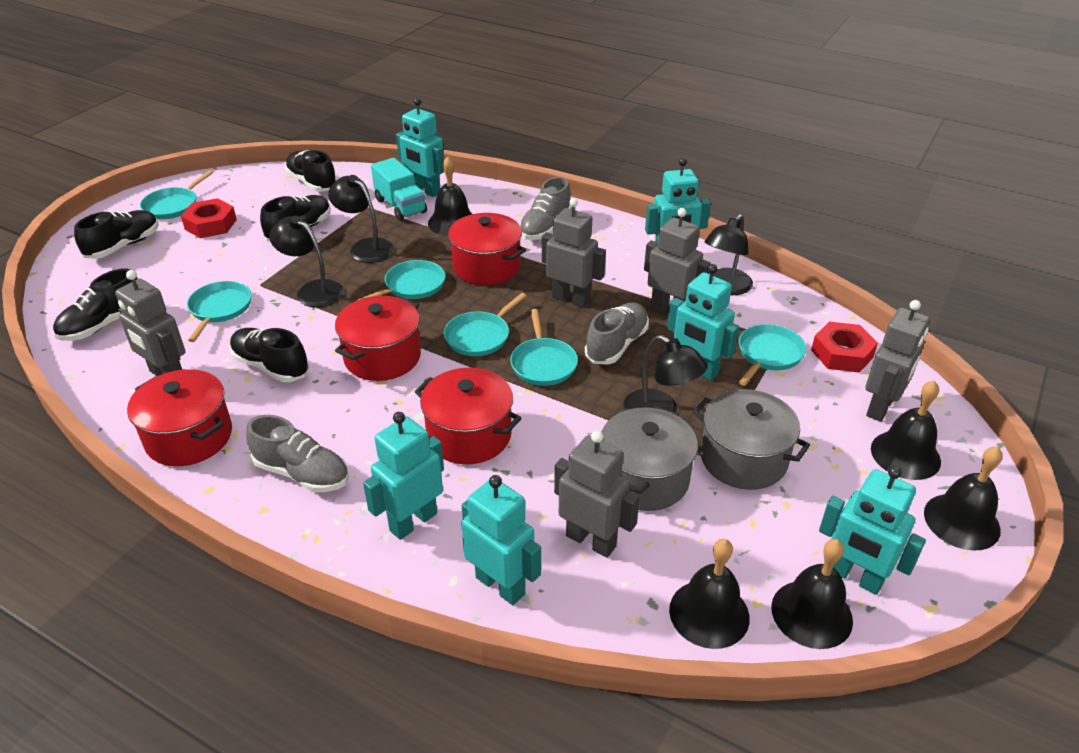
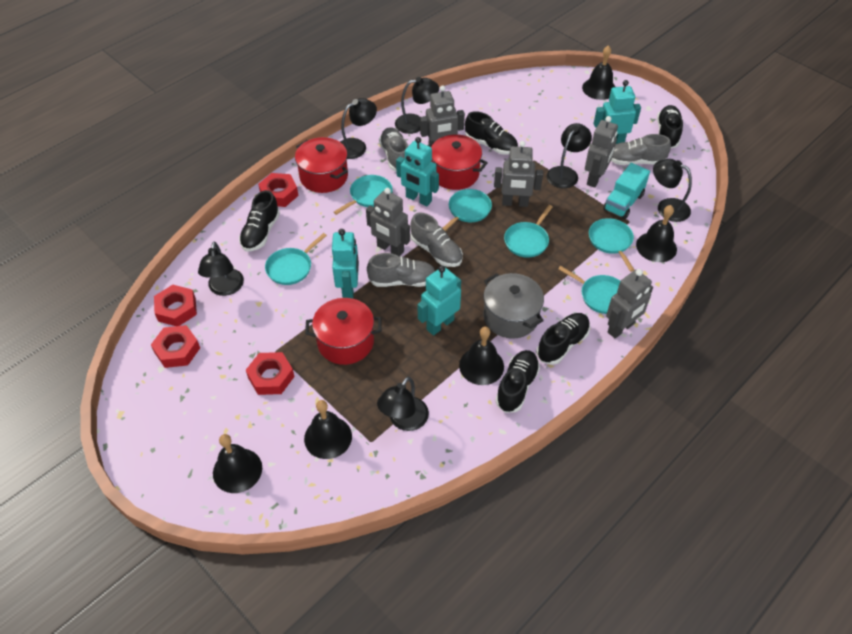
black lamp: [269,216,344,307] [328,175,394,263] [623,335,707,412] [705,214,753,295] = 4 -> [198,242,244,296] [340,98,377,159] [377,377,429,431] [395,77,439,134] [547,123,592,188] [653,159,692,222] = 6
grey pot: [602,406,698,511] [693,389,810,490] = 2 -> [483,273,544,339] = 1
grey shoe: [246,415,349,492] [519,177,572,240] [585,302,649,365] = 3 -> [367,253,435,287] [379,127,408,171] [410,212,463,267] [611,134,671,165] = 4
red nut: [181,198,237,238] [811,321,878,373] = 2 -> [151,325,200,368] [154,285,197,326] [246,352,295,395] [258,173,299,207] = 4
red pot: [127,369,232,466] [335,296,421,381] [415,368,522,464] [446,213,526,285] = 4 -> [295,137,348,193] [305,298,382,365] [428,134,488,190] = 3
turquoise robot: [363,412,444,540] [396,98,444,197] [461,475,541,605] [645,158,711,242] [667,264,739,381] [819,466,926,595] = 6 -> [332,229,359,299] [396,137,439,206] [418,266,461,336] [594,80,641,144] = 4

